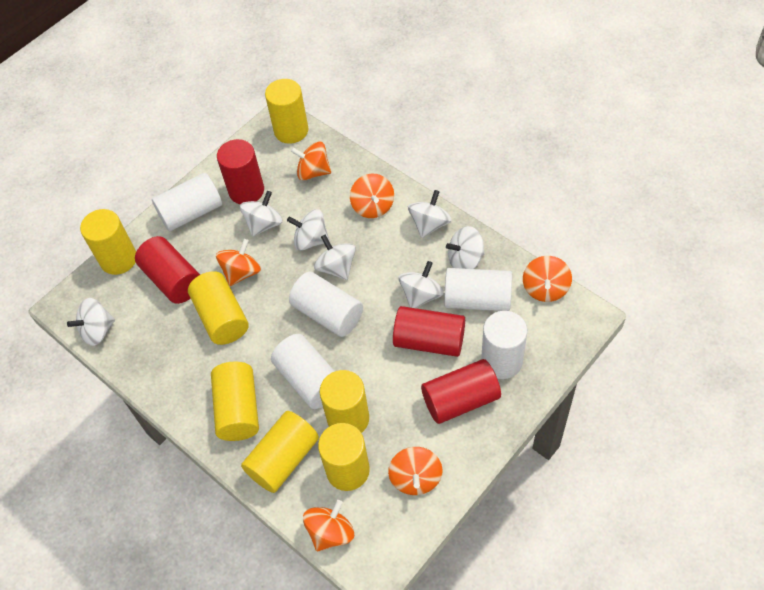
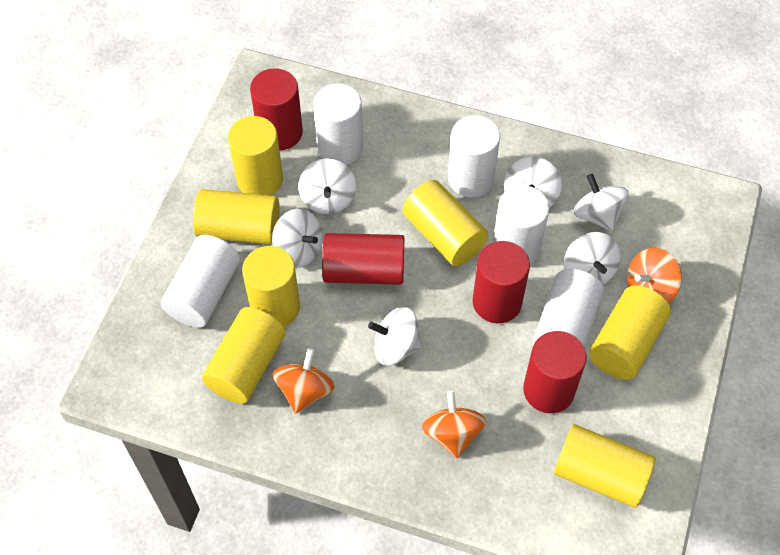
orange spinning top: [216,239,261,286] [291,142,331,181] [303,500,354,551] [350,174,394,218] [388,447,443,495] [523,256,572,302] = 6 -> [273,348,335,413] [422,391,486,458] [627,248,682,303] = 3
white spinning top: [67,298,115,346] [240,191,283,237] [287,209,330,251] [314,235,356,280] [399,261,444,308] [408,190,452,238] [446,226,485,269] = 7 -> [272,209,323,268] [298,158,356,214] [368,307,422,365] [504,157,562,208] [564,232,621,285] [574,174,629,231] = 6

